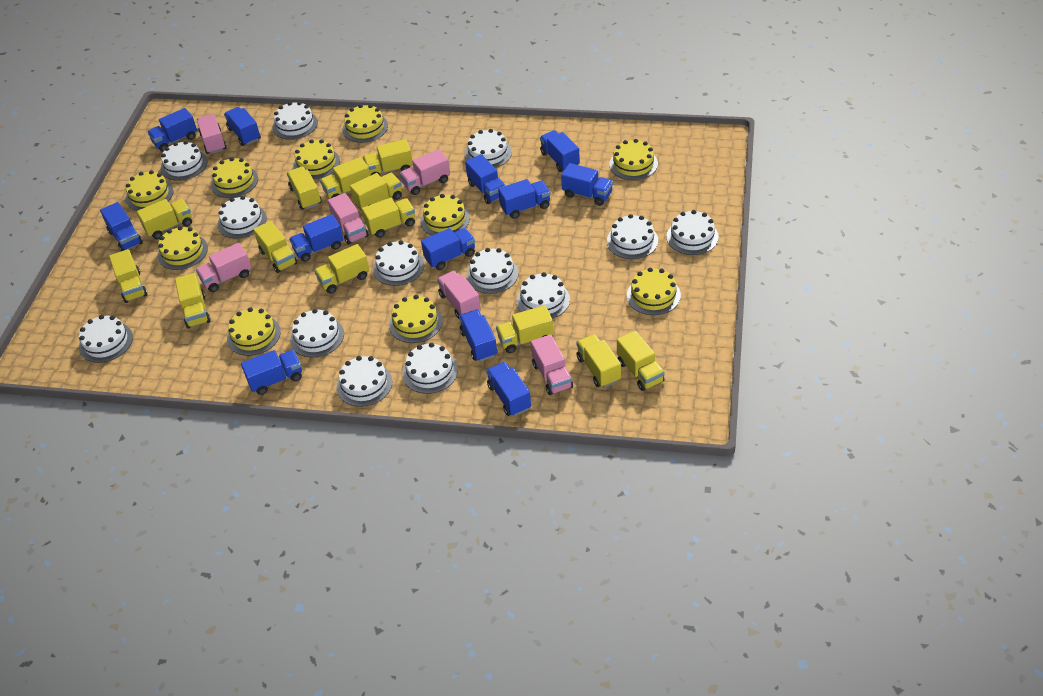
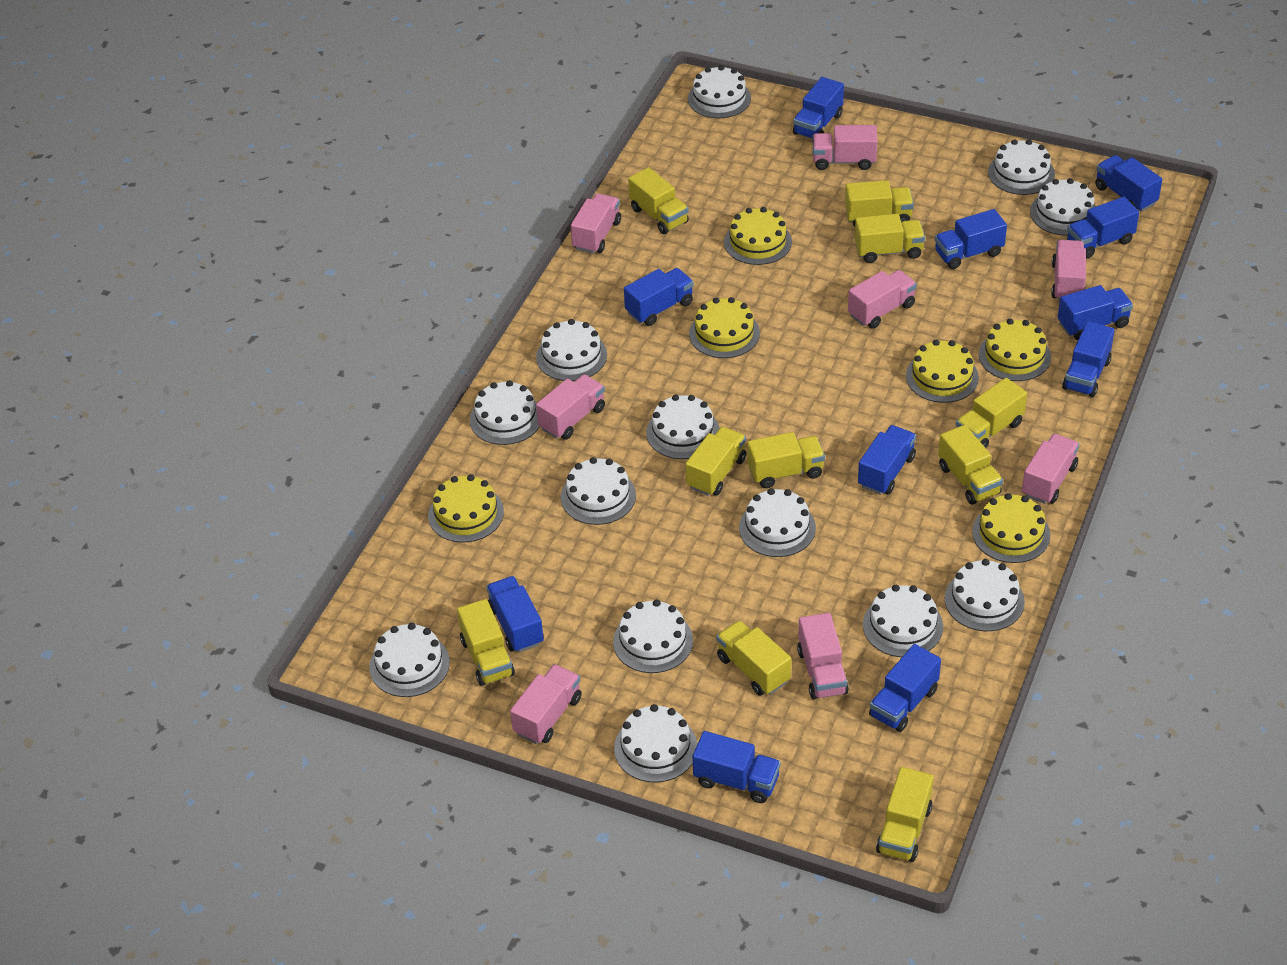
blue truck: [100,202,143,251] [147,108,197,152] [224,107,261,146] [241,350,302,395] [289,214,343,262] [421,228,475,270] [459,310,498,361] [465,154,506,204] [486,362,531,416] [498,179,551,219] [540,130,580,172] [561,163,613,206] = 12 -> [486,576,544,652] [624,268,694,326] [693,731,781,803] [793,77,844,139] [858,425,916,495] [869,644,941,732] [935,209,1007,269] [1058,285,1133,340] [1062,321,1115,397] [1067,197,1139,259] [1095,155,1162,212] = 11
pink truck: [196,243,251,292] [197,114,227,154] [328,193,369,244] [400,149,450,195] [437,271,481,319] [531,334,573,395] = 6 -> [510,664,582,744] [536,374,605,440] [571,193,621,254] [797,613,849,699] [813,125,877,170] [848,270,917,329] [1022,434,1079,504] [1051,240,1086,301] = 8
yellow cake: [126,170,174,211] [158,226,208,270] [211,157,258,198] [227,307,281,356] [293,139,340,179] [342,104,388,143] [389,295,443,343] [420,194,470,235] [609,139,658,180] [627,268,681,315] = 10 -> [428,474,504,543] [689,297,760,358] [724,207,792,265] [906,340,979,403] [972,493,1050,563] [979,319,1051,381] = 6
yellow truck: [109,249,148,303] [137,199,192,239] [175,273,211,329] [253,221,298,273] [287,167,322,209] [314,244,369,294] [320,157,370,199] [350,173,402,211] [362,198,415,238] [363,139,413,176] [496,305,554,353] [576,334,621,388] [617,331,665,391] = 13 -> [457,599,515,686] [628,167,689,234] [685,427,746,496] [716,620,791,696] [747,432,825,488] [845,180,914,227] [854,214,925,263] [876,767,934,862] [938,425,1003,505] [956,378,1027,448] = 10

